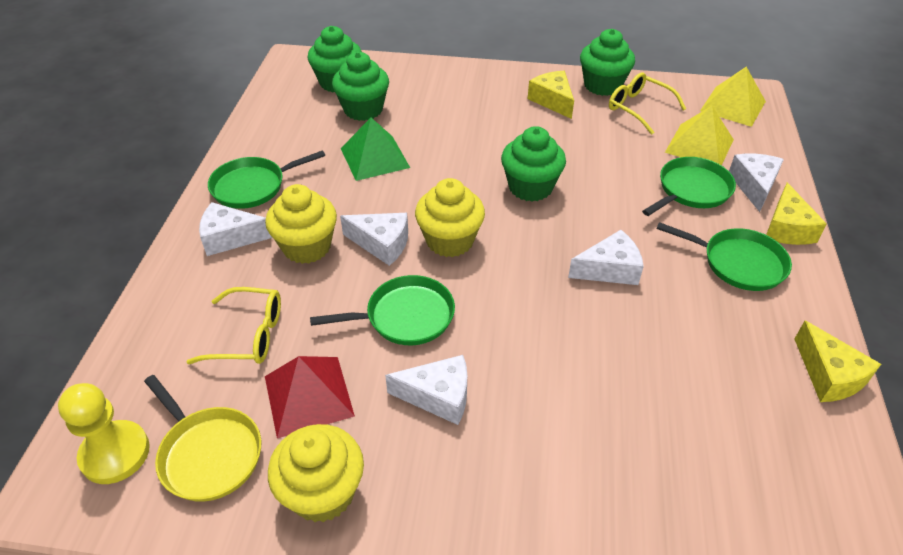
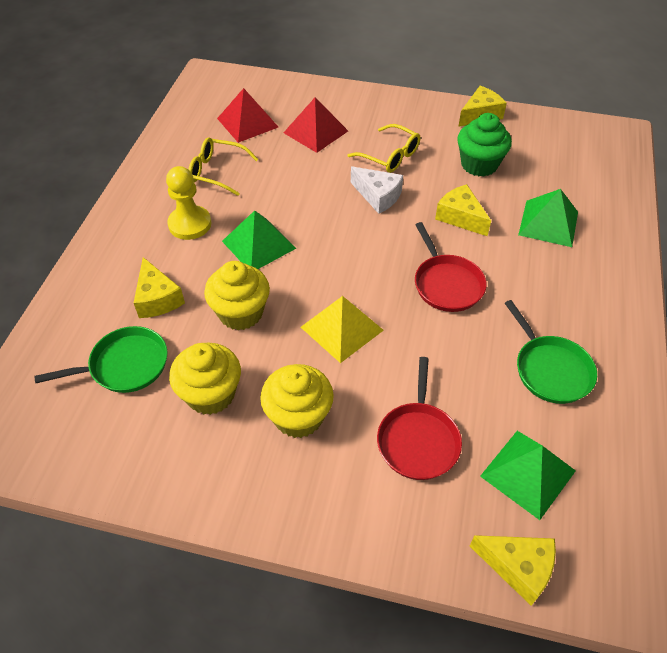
green cupcake: [307,26,362,92] [332,52,389,121] [501,126,566,202] [580,29,635,96] = 4 -> [457,113,512,177] = 1
green pan: [208,150,325,209] [310,275,455,345] [642,157,736,216] [657,222,792,291] = 4 -> [34,326,168,393] [505,300,597,404] = 2
green pyramid: [341,118,410,181] = 1 -> [222,211,296,269] [480,431,576,520] [518,189,578,247] = 3
red pan: none = 0 -> [377,357,462,480] [415,222,487,312] = 2
red pyramid: [265,356,355,438] = 1 -> [217,88,278,143] [283,97,348,153] = 2
white cheese: [199,202,273,256] [340,213,408,266] [385,355,467,425] [568,230,644,285] [729,154,784,212] = 5 -> [351,166,403,214] = 1
yellow cheese: [528,71,574,119] [766,183,827,245] [795,321,881,402] = 3 -> [134,257,185,318] [435,184,491,236] [458,86,507,127] [470,535,556,606] = 4
yellow pan: [144,375,261,501] = 1 -> none = 0
yellow pyramid: [665,106,734,166] [700,67,766,127] = 2 -> [301,296,384,363] = 1

